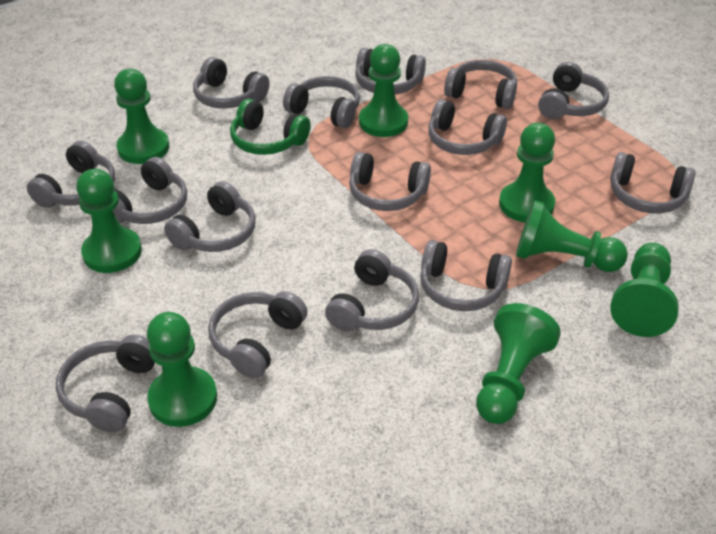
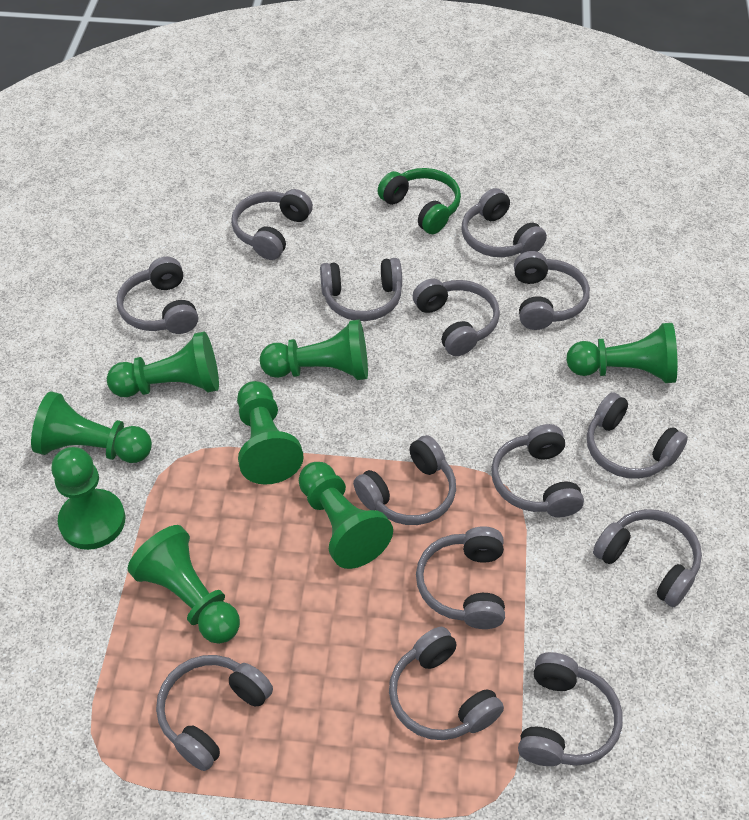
grey headphones: [27,141,115,208] [56,335,155,432] [113,157,187,224] [164,181,256,252] [193,57,269,109] [208,291,307,379] [283,76,360,129] [325,249,419,331] [349,152,431,211] [355,48,426,95] [420,240,512,311] [428,99,507,155] [444,60,517,109] [538,62,609,119] [610,152,696,213] = 15 -> [116,257,198,334] [156,655,273,771] [231,189,313,260] [320,258,402,321] [353,435,456,525] [389,627,504,740] [413,279,500,356] [416,526,505,629] [462,188,547,257] [491,424,584,517] [514,251,590,330] [518,652,623,766] [587,392,688,479] [593,509,702,607] = 14

